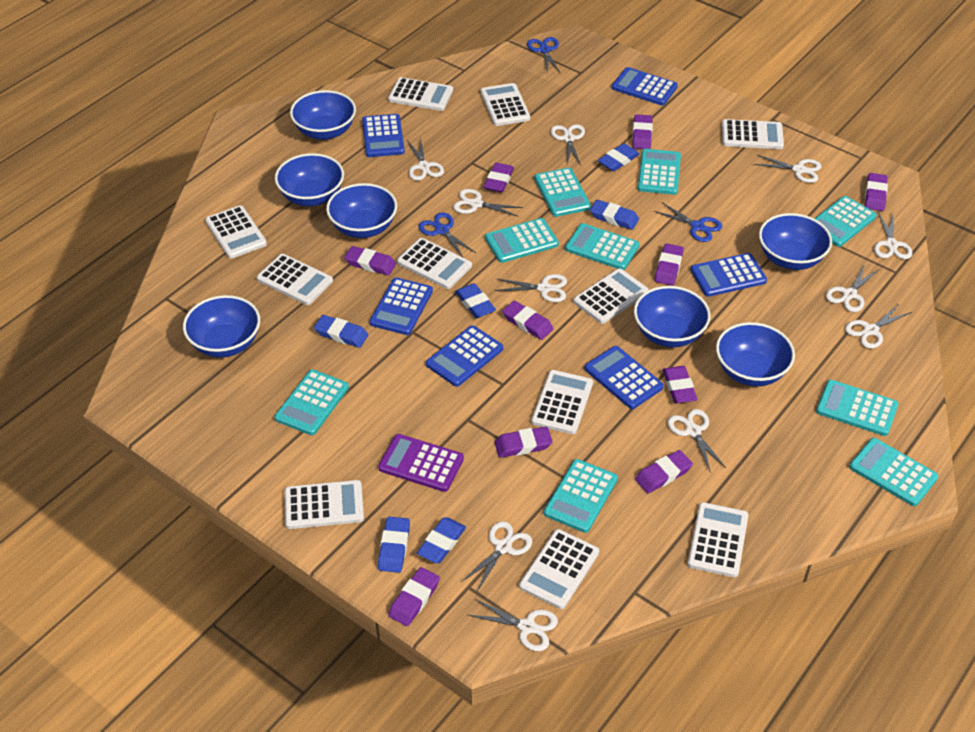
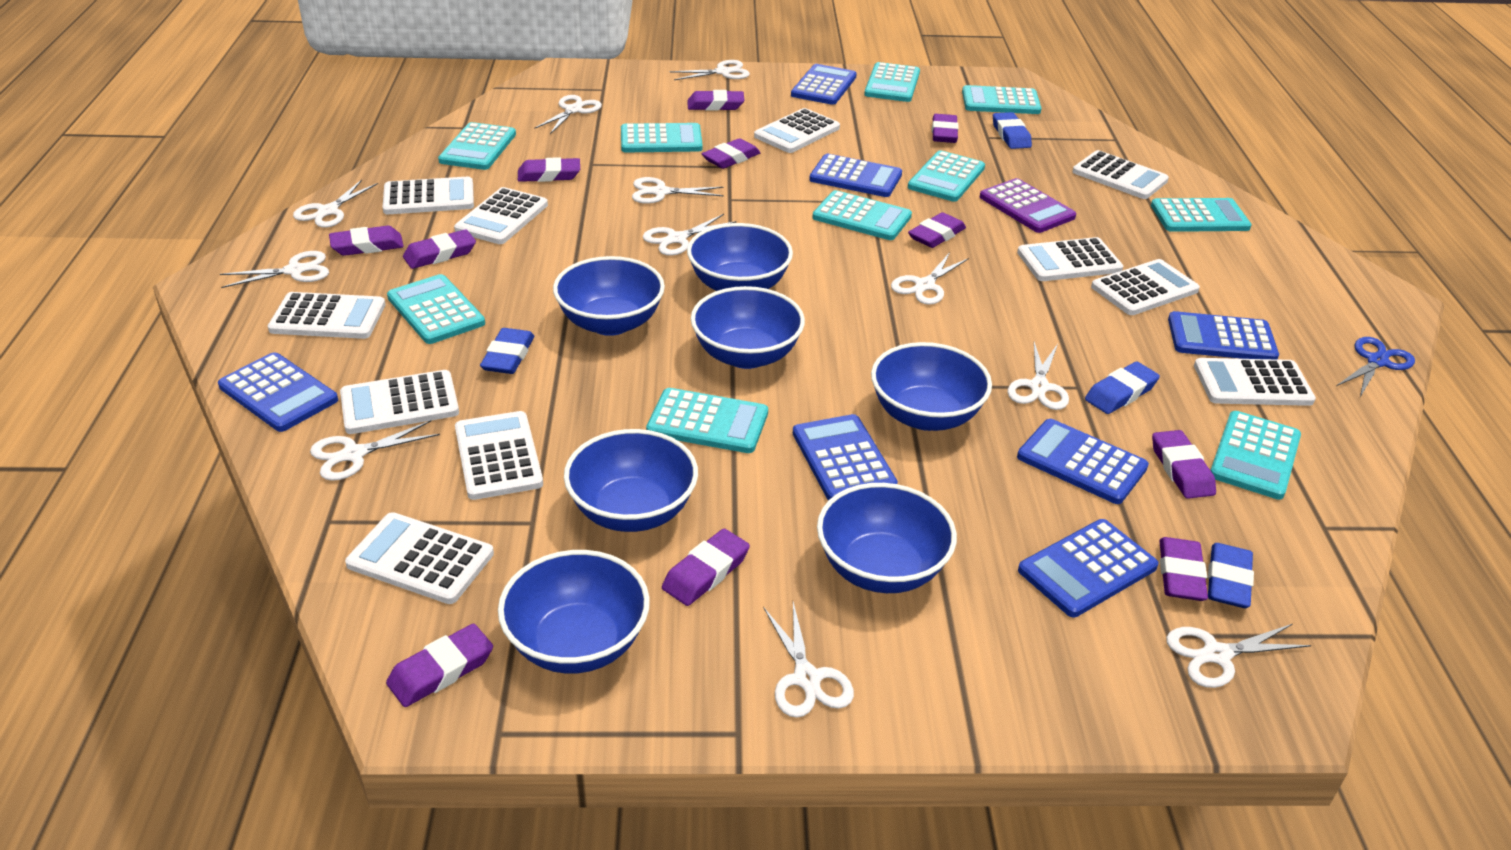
blue calculator: [362,114,405,157] [370,278,433,335] [426,325,503,387] [585,346,664,409] [612,67,678,105] [691,253,767,297] = 6 -> [218,352,338,432] [791,64,857,105] [793,414,898,500] [809,154,902,197] [1017,419,1149,504] [1018,519,1159,617] [1168,311,1279,360] = 7
blue eraser: [314,315,368,348] [378,517,410,573] [417,517,466,563] [455,283,496,318] [590,200,639,230] [598,143,640,171] = 6 -> [480,328,534,374] [993,112,1032,149] [1085,362,1160,414] [1208,543,1254,608] = 4
blue scissors: [418,212,476,257] [527,37,560,73] [654,203,722,242] = 3 -> [1337,337,1415,397] = 1
purple eraser: [344,246,396,275] [388,567,440,626] [484,163,514,193] [494,427,553,458] [502,301,553,340] [632,114,653,149] [635,450,693,493] [655,243,684,285] [663,366,697,403] [865,173,888,211] = 10 -> [329,226,404,256] [386,624,493,707] [403,230,476,269] [518,157,580,182] [662,529,750,606] [687,90,744,111] [702,138,761,169] [908,212,966,248] [932,114,959,143] [1152,430,1216,499] [1159,537,1208,601] = 11
turquoise calculator: [275,369,349,435] [485,218,559,263] [535,168,591,217] [544,459,618,533] [565,223,640,270] [638,149,681,195] [814,196,877,247] [816,380,899,436] [849,438,938,506] = 9 -> [387,274,485,344] [438,122,516,170] [621,123,703,153] [646,388,768,453] [812,190,912,240] [864,62,920,102] [908,150,985,202] [962,85,1042,114] [1151,198,1252,232] [1210,411,1301,500] = 10

